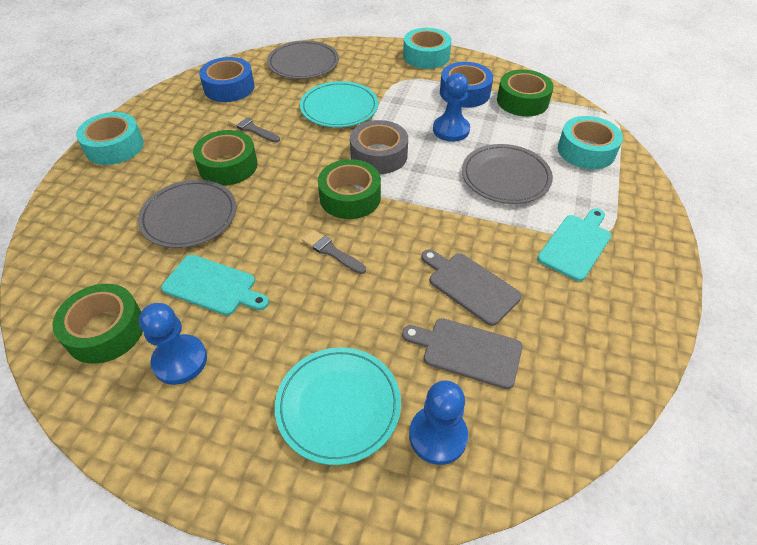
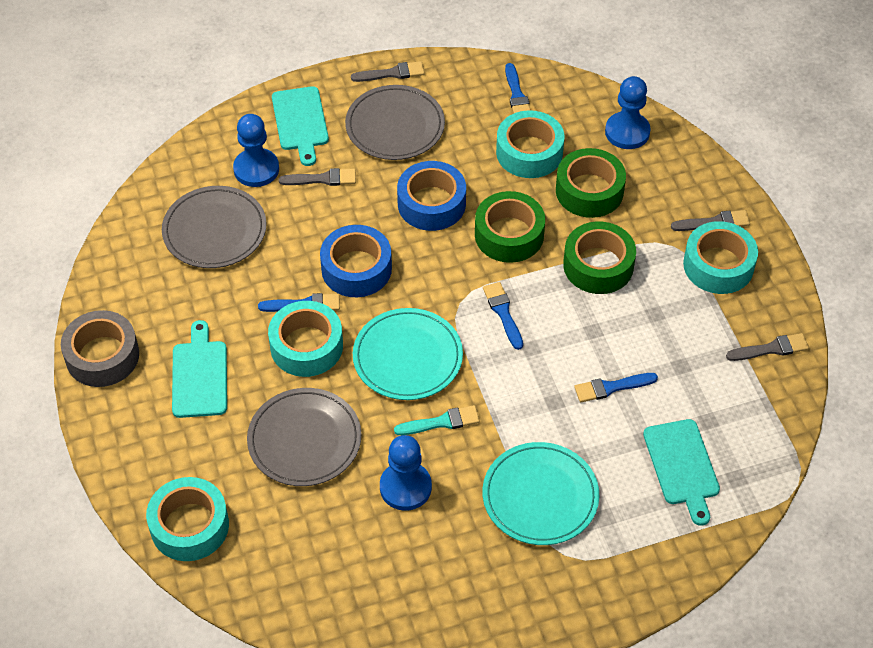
blue brush: none = 0 -> [258,293,340,312] [483,282,523,350] [505,63,531,114] [574,373,658,402] = 4
green tape: [53,284,143,364] [193,130,257,186] [318,159,381,219] [497,70,554,116] = 4 -> [475,191,545,263] [556,148,626,218] [563,221,636,294] = 3
grey brush: [228,114,280,143] [302,230,366,274] = 2 -> [279,168,356,186] [351,61,425,82] [671,210,750,231] [726,333,809,361] = 4
grey cutting board: [402,318,522,389] [421,249,522,326] = 2 -> none = 0
turquoise brush: none = 0 -> [394,405,480,435] = 1
turquoise cutting board: [161,255,269,316] [537,209,612,281] = 2 -> [172,320,227,418] [272,86,329,166] [643,419,720,526] = 3
turquoise tape: [76,112,144,165] [403,28,452,69] [558,116,623,169] = 3 -> [146,477,229,561] [268,301,343,377] [496,110,564,178] [683,221,758,294] = 4

